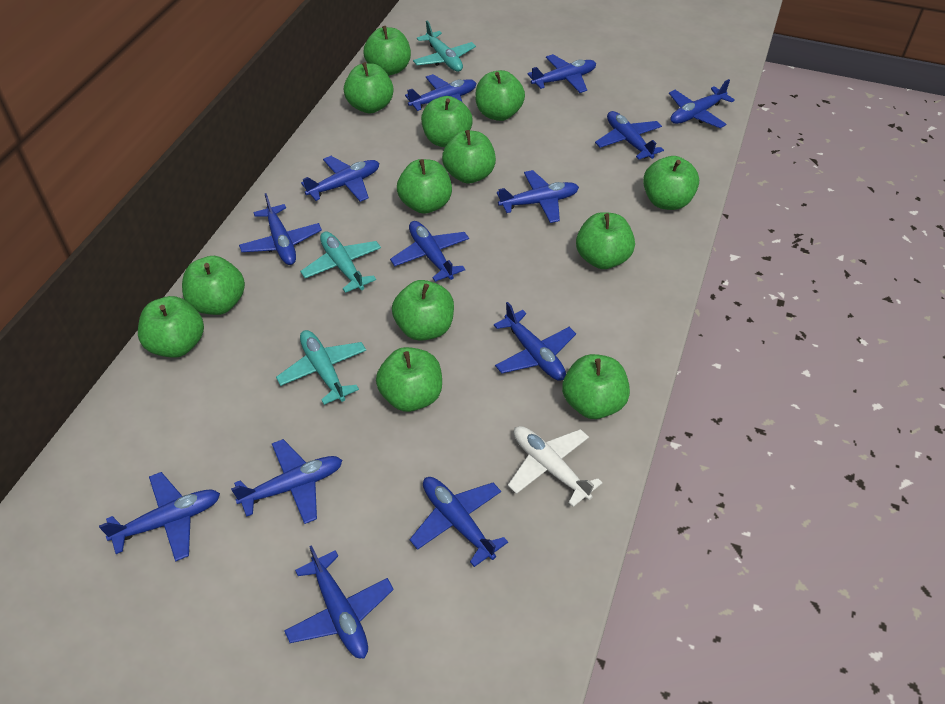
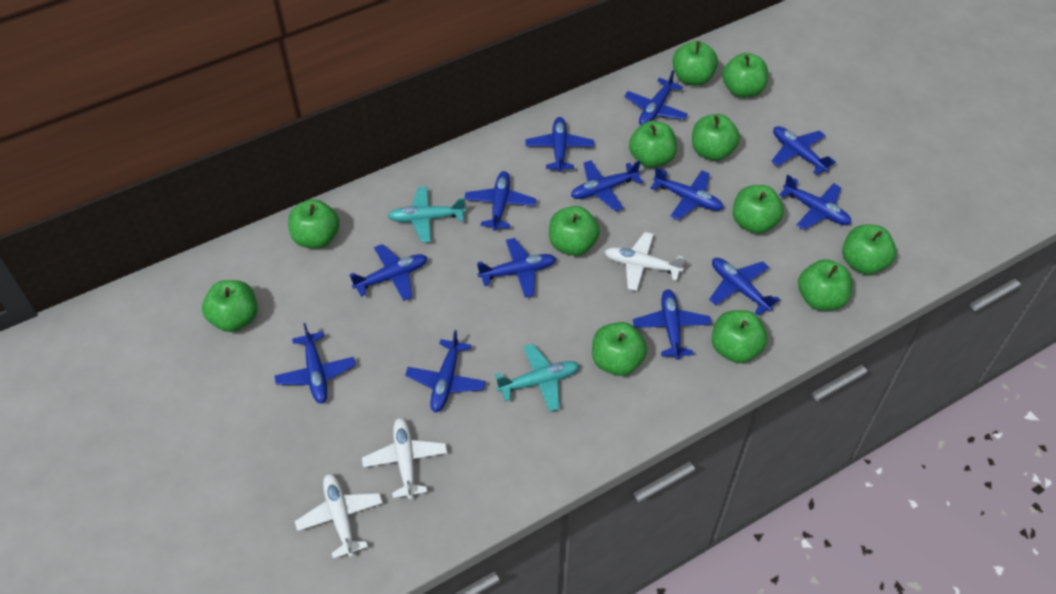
green apple: [138,296,204,358] [182,256,245,315] [344,62,394,113] [363,26,411,76] [376,347,442,412] [392,280,454,341] [397,159,452,214] [421,96,473,147] [442,130,496,184] [475,70,525,121] [562,354,630,419] [576,212,635,269] [643,156,699,210] = 13 -> [202,280,258,332] [288,199,340,248] [549,206,600,256] [592,322,647,376] [629,121,677,168] [672,41,718,86] [692,114,740,161] [712,310,768,363] [722,53,768,98] [733,185,784,234] [798,259,853,311] [842,224,897,275] = 12
turquoise plane: [276,330,366,405] [300,231,381,293] [413,21,476,72] = 3 -> [388,187,466,243] [495,344,579,412] = 2
white plane: [508,426,602,507] = 1 -> [295,474,383,559] [362,418,447,499] [604,232,685,291] = 3

